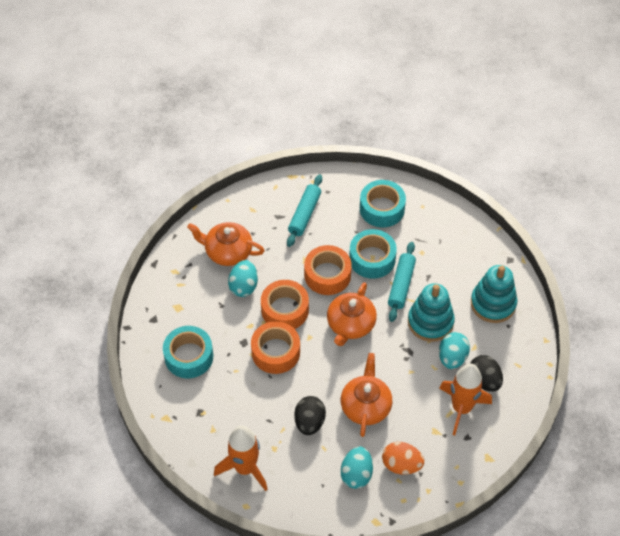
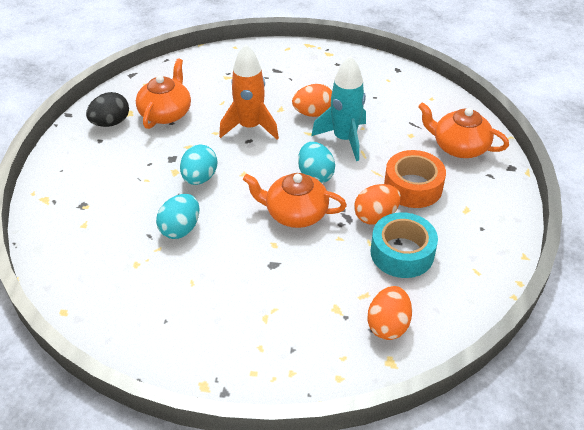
black egg: [294,396,326,435] [470,355,503,392] = 2 -> [86,92,129,127] = 1
orange egg: [382,442,424,475] = 1 -> [292,84,332,117] [354,184,401,225] [367,286,412,340] = 3
orange rocket: [214,426,268,491] [439,364,492,436] = 2 -> [219,44,279,140] = 1
orange tape: [251,321,300,374] [261,280,309,329] [304,245,352,295] = 3 -> [384,150,446,208] = 1
turquoise rocket: none = 0 -> [311,55,366,161] = 1
turquoise rolling pin: [287,174,322,247] [388,242,416,322] = 2 -> none = 0
turquoise stacking toy: [408,283,455,342] [471,265,517,323] = 2 -> none = 0
turquoise tape: [163,326,213,378] [349,229,397,279] [360,180,406,227] = 3 -> [371,212,438,278] = 1

